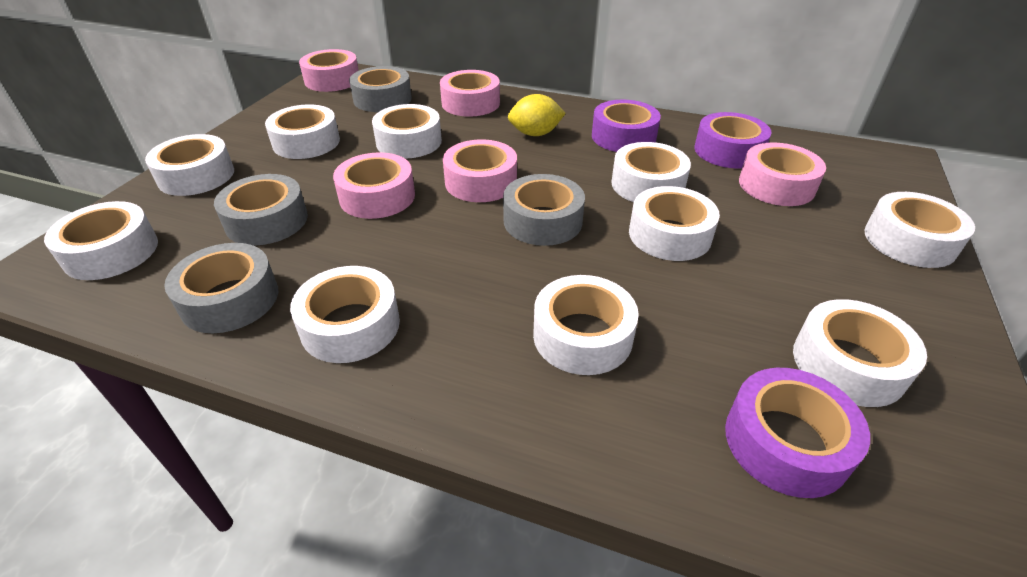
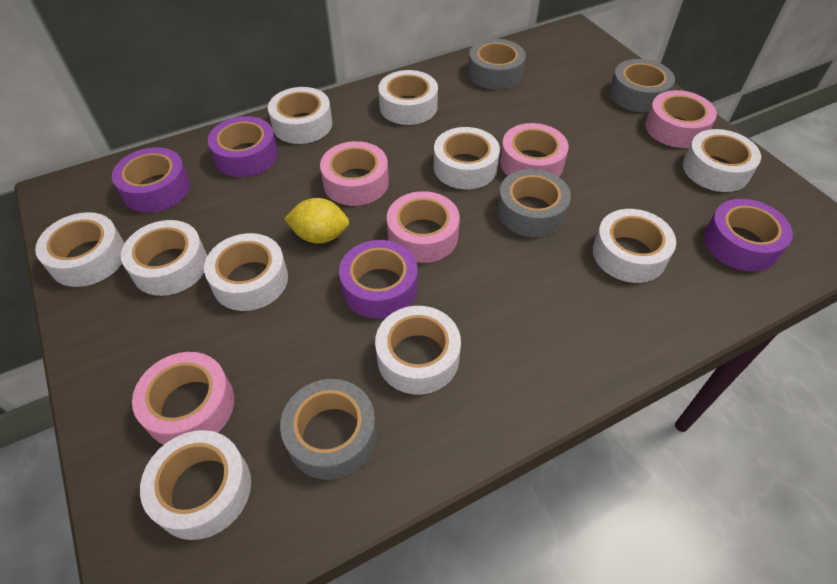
purple tape: [592,100,661,152] [694,112,772,169] [725,368,870,498] = 3 -> [112,147,190,213] [208,116,278,177] [339,240,418,319] [704,199,793,272] = 4

